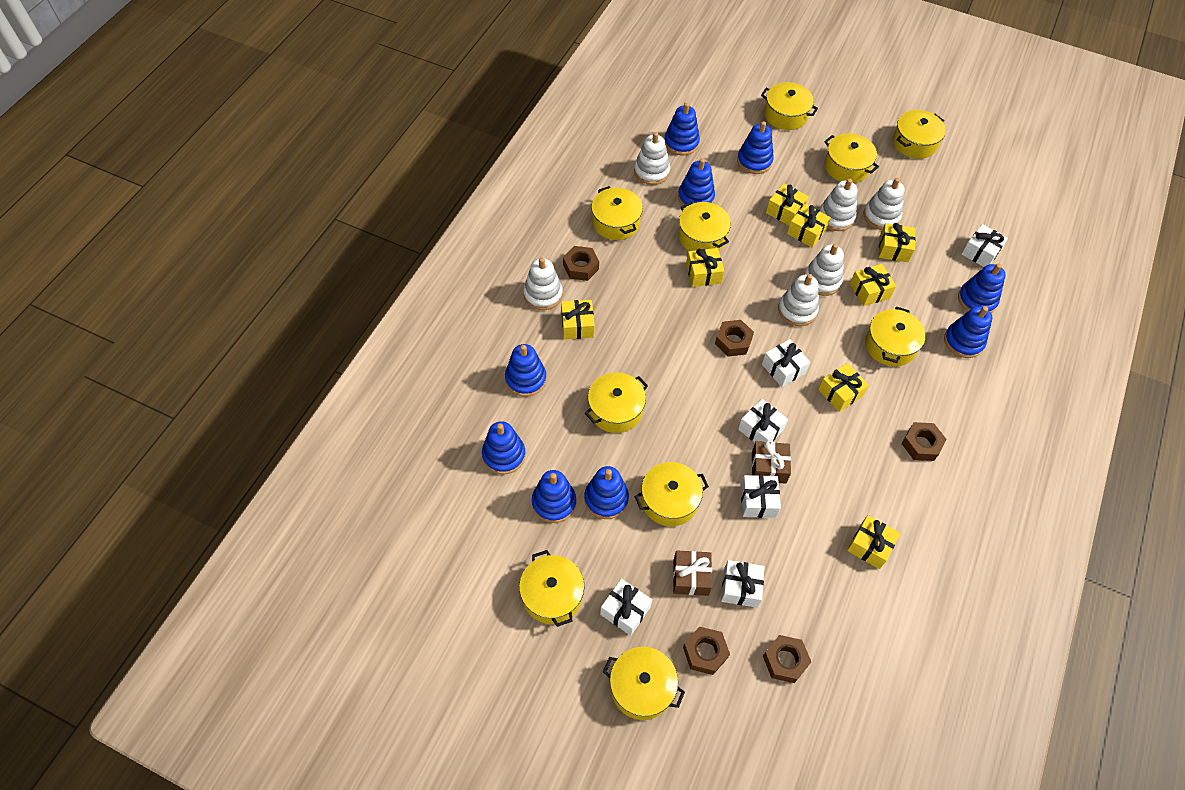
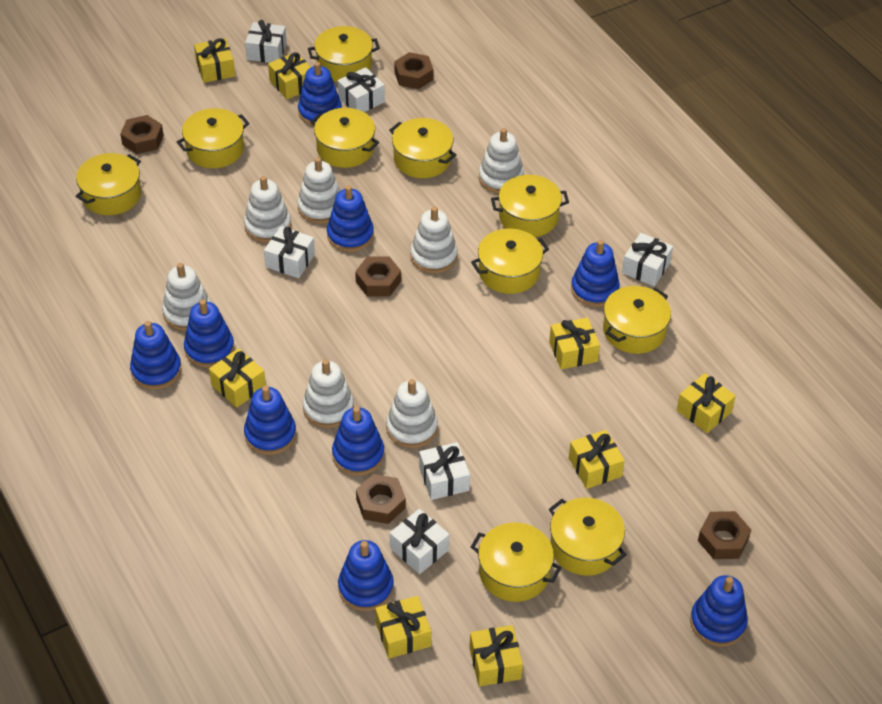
brown gift: [673,551,712,596] [752,441,791,484] = 2 -> none = 0
white stacking toy: [523,257,563,310] [634,132,670,185] [778,274,819,326] [804,243,844,296] [819,179,857,231] [864,178,905,230] = 6 -> [162,263,211,331] [244,176,291,243] [297,157,340,224] [303,359,354,428] [386,379,438,448] [410,206,458,273] [479,128,524,194] = 7

